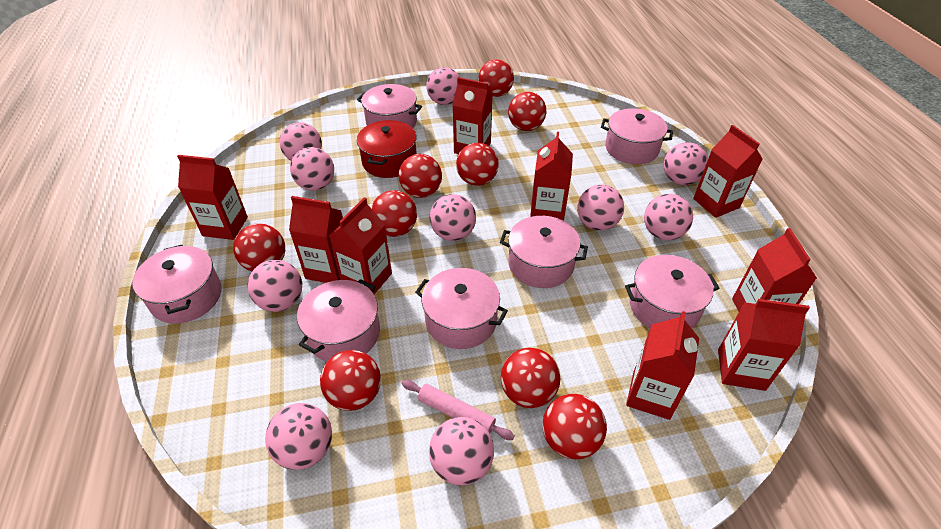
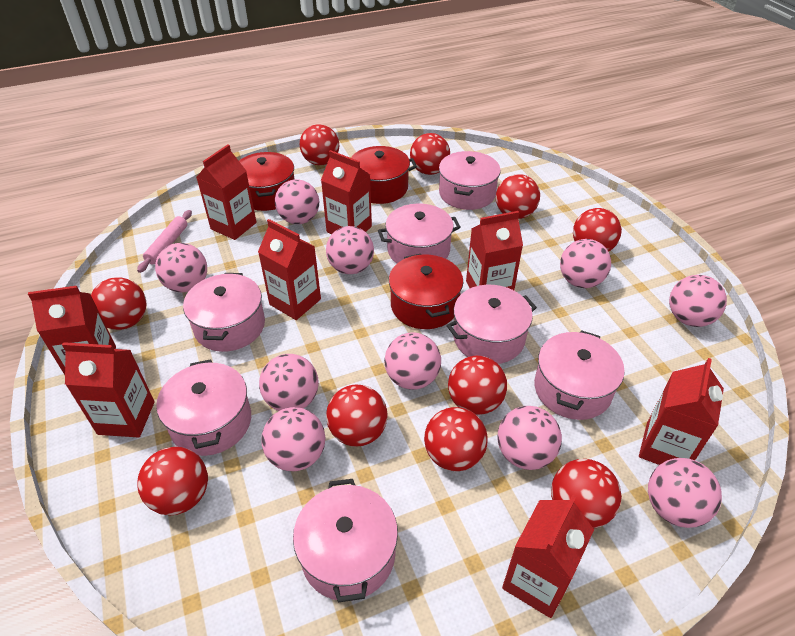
red ball: [233,224,285,271] [320,350,381,411] [371,190,417,237] [399,154,442,198] [456,143,499,186] [478,59,514,97] [501,348,560,408] [508,92,546,131] [543,394,607,459] = 9 -> [91,277,146,330] [137,447,208,515] [300,124,339,165] [326,385,388,447] [410,133,450,175] [424,407,488,471] [448,356,507,415] [496,174,540,219] [551,459,622,529] [573,208,622,252] = 10
red carton: [177,155,248,240] [289,196,343,283] [329,197,392,294] [453,77,493,154] [530,132,573,221] [626,311,699,420] [693,125,762,218] [718,299,810,391] [732,228,817,312] = 9 -> [28,286,116,375] [62,342,155,438] [196,145,257,240] [258,219,321,320] [321,150,372,234] [466,211,523,290] [502,495,594,618] [639,358,724,465] = 8
red pot: [357,120,417,178] = 1 -> [239,152,294,211] [351,146,417,204] [389,254,463,329] = 3

